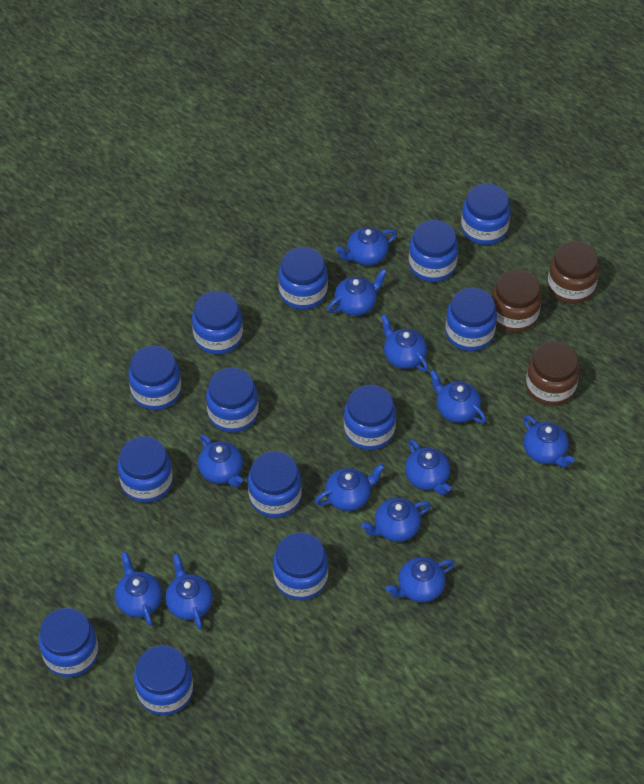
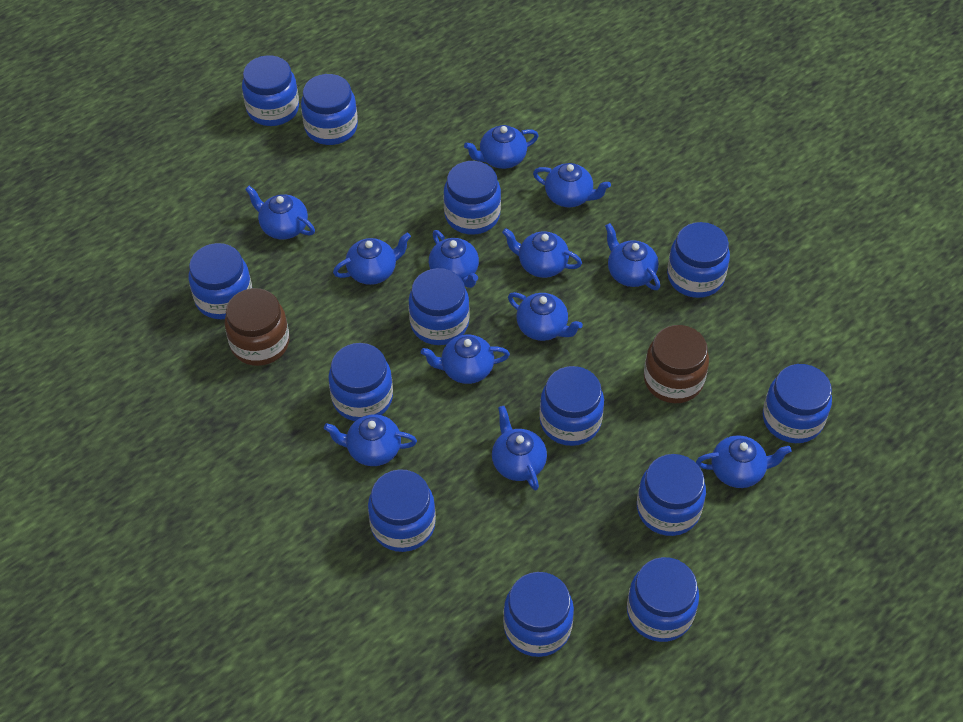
brown jar: [491,269,542,333] [526,341,580,406] [547,241,599,304] = 3 -> [225,288,290,366] [644,325,709,403] = 2

